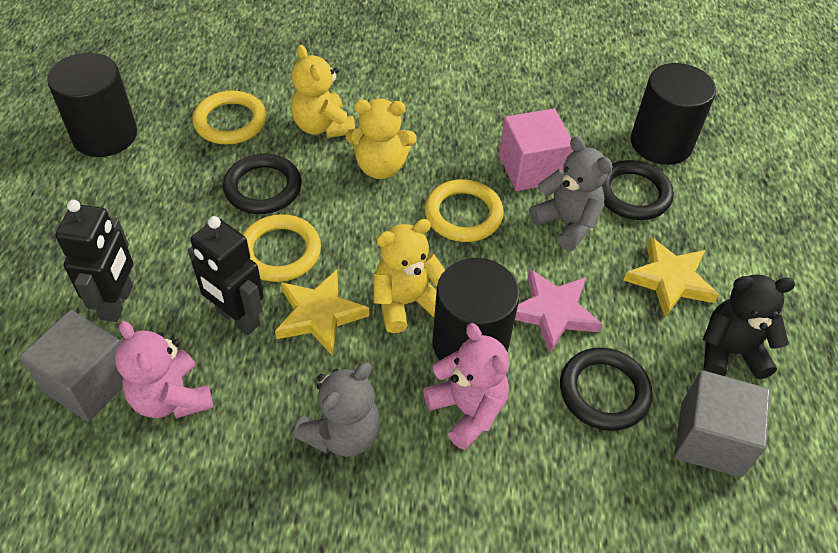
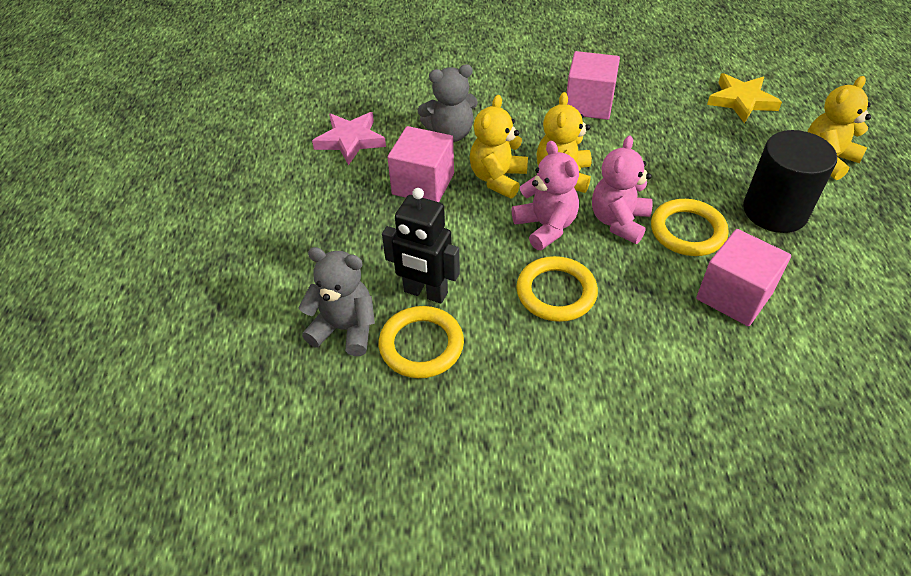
black cylinder: [47,53,137,157] [433,258,520,361] [631,63,716,165] = 3 -> [743,130,837,233] = 1
black ring: [223,154,302,214] [560,347,653,431] [602,160,674,220] = 3 -> none = 0
black robot: [56,200,133,322] [188,216,264,335] = 2 -> [382,188,460,304] = 1
black teddy bear: [703,274,795,379] = 1 -> none = 0
grey cube: [20,310,123,422] [674,370,770,478] = 2 -> none = 0
pink cube: [499,109,573,191] = 1 -> [387,126,454,202] [567,51,620,120] [696,229,791,326] = 3
yellow star: [275,270,369,355] [624,237,719,317] = 2 -> [707,73,782,123] = 1

